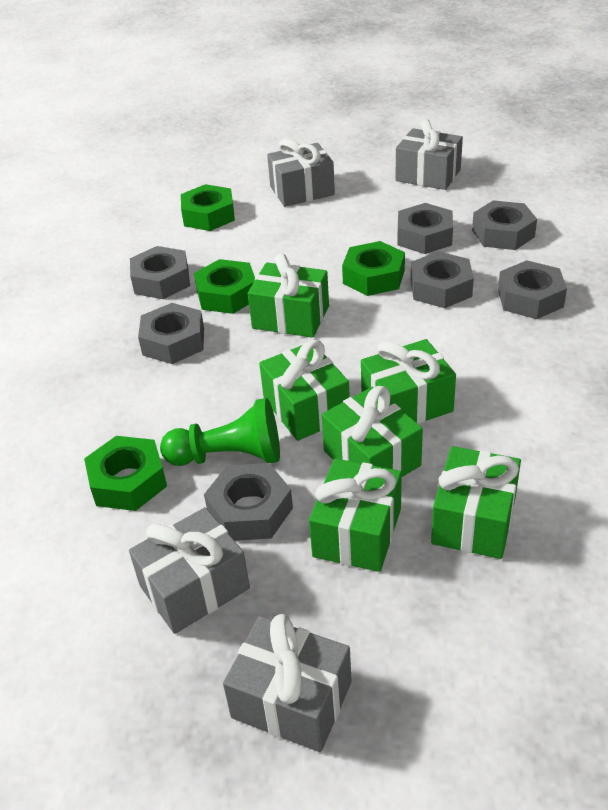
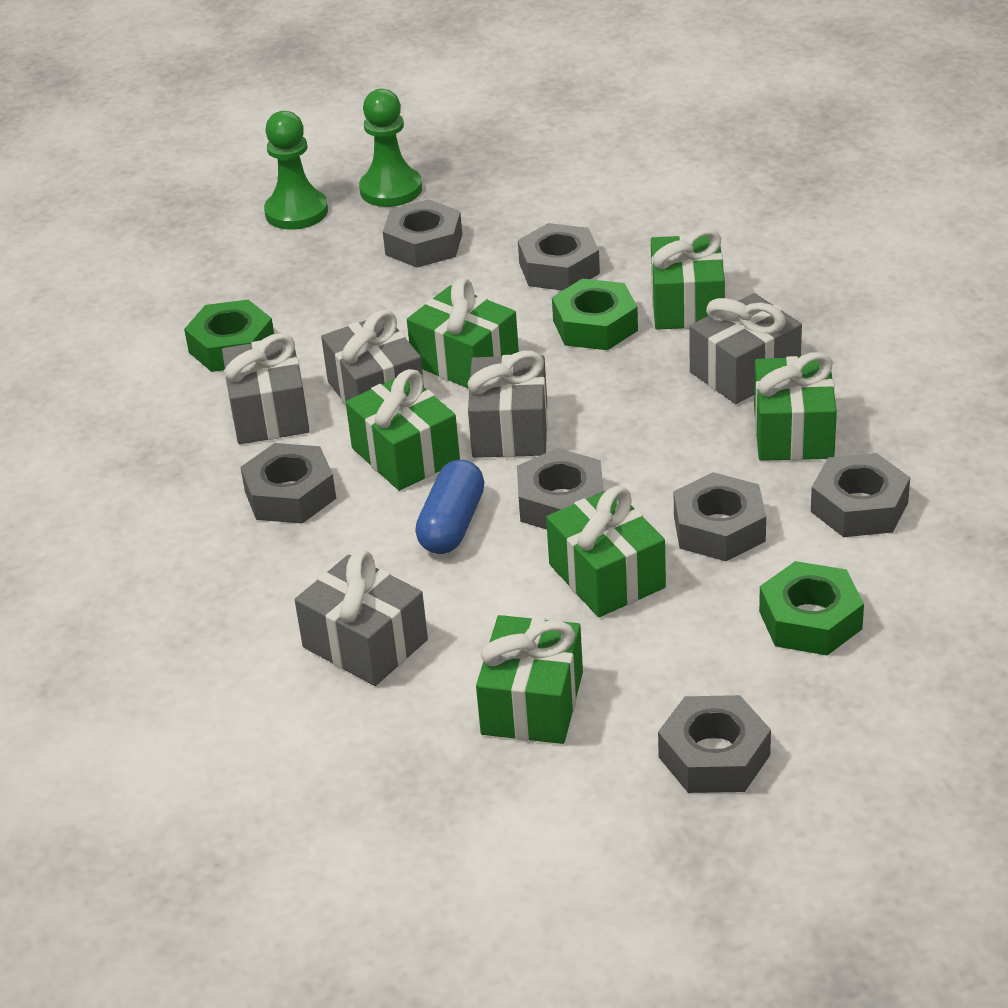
blue capsule: none = 0 -> [415,460,484,554] = 1
green nut: [84,436,167,511] [181,184,235,231] [194,259,255,314] [342,241,405,296] = 4 -> [184,300,274,372] [552,279,638,350] [759,561,864,655] = 3
green pawn: [160,398,280,466] = 1 -> [264,111,328,230] [359,89,422,207] = 2
grey gift: [129,507,250,634] [223,614,352,752] [267,138,335,207] [396,119,463,190] = 4 -> [222,333,310,444] [295,550,428,686] [321,310,424,406] [468,351,548,458] [689,293,802,404] = 5

